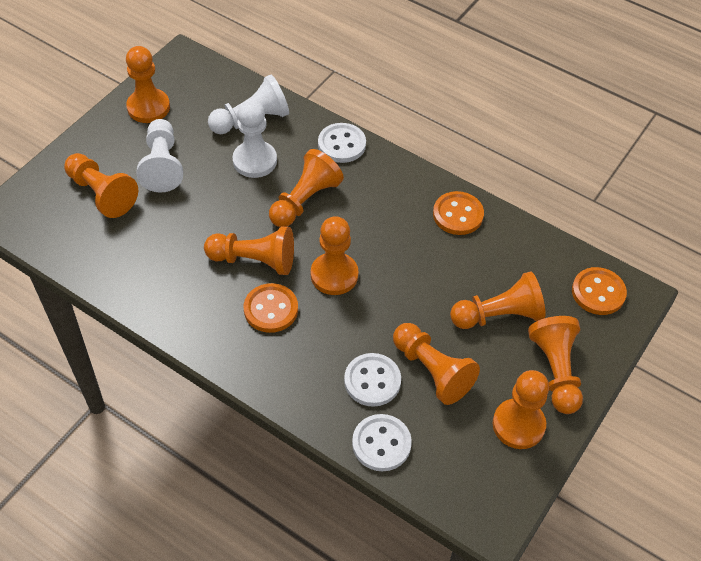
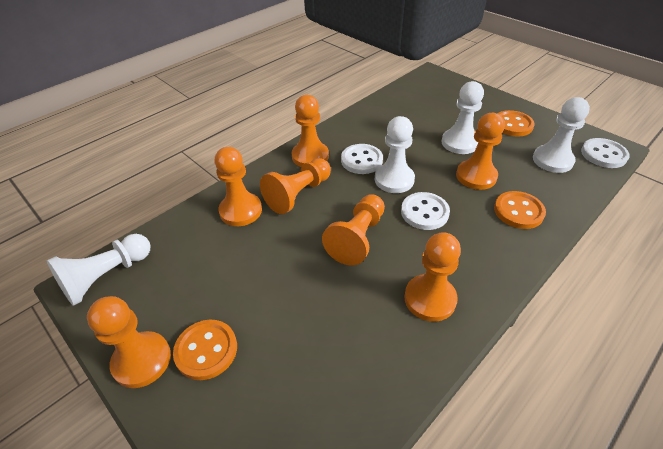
orange pawn: [64,153,138,218] [126,46,170,123] [204,227,294,275] [269,149,344,227] [311,216,359,295] [393,323,480,405] [450,271,546,329] [492,370,549,449] [528,316,583,414] = 9 -> [87,296,171,388] [214,147,262,226] [260,158,331,214] [291,95,329,167] [322,194,385,265] [404,232,461,322] [456,113,505,190] = 7
white pawn: [136,119,183,193] [208,75,289,134] [233,100,277,178] = 3 -> [47,234,150,306] [375,116,415,193] [442,81,484,154] [533,97,590,173] = 4

